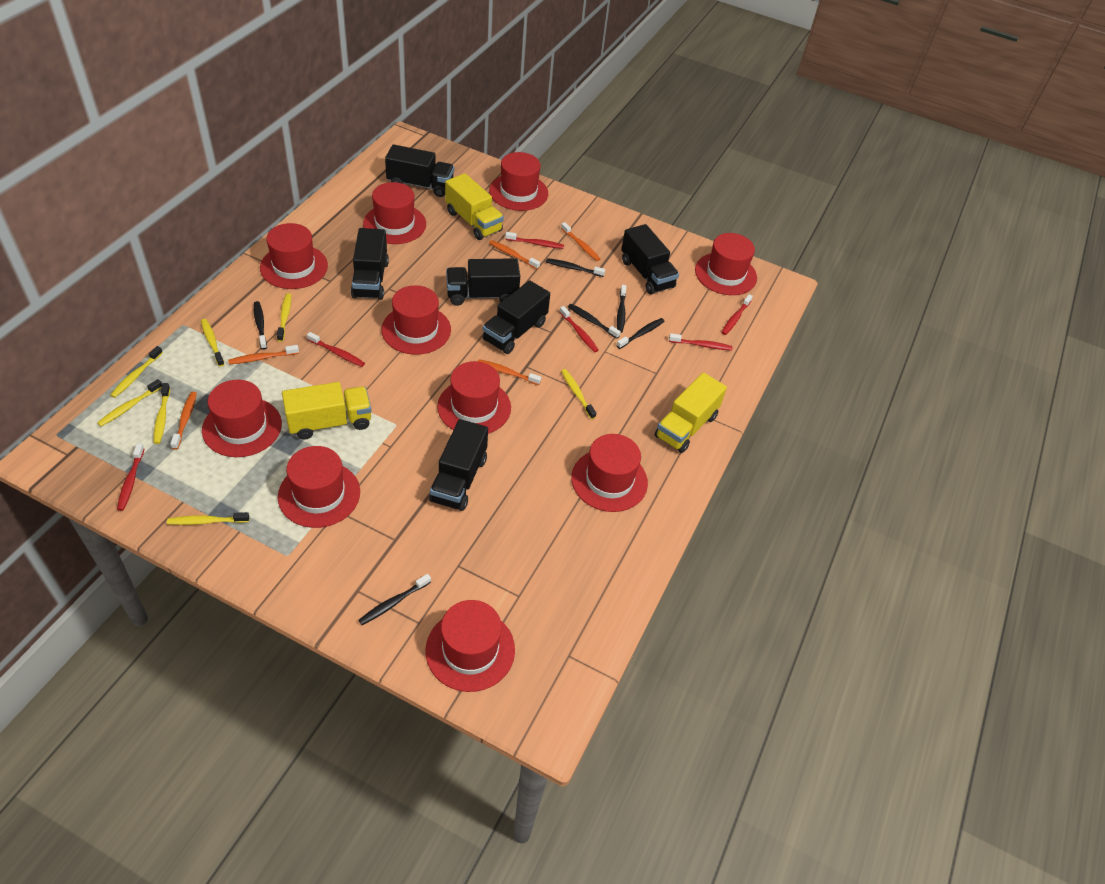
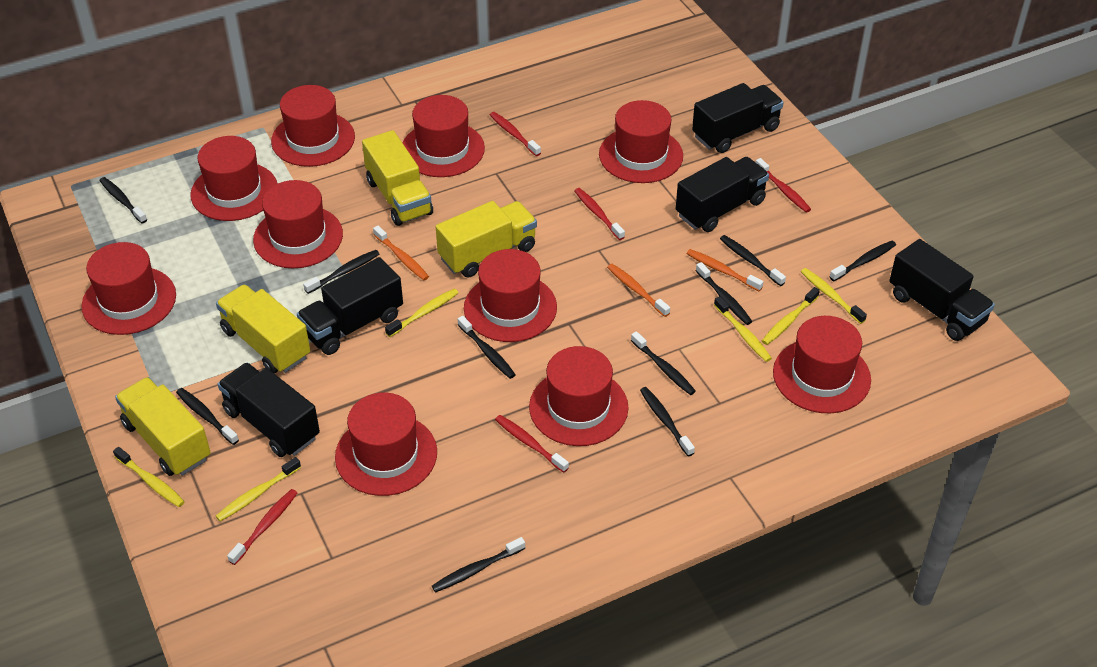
black toothbrush: [254,301,267,350] [358,574,431,625] [546,258,605,277] [568,304,621,339] [616,318,665,349] [617,285,626,333] = 6 -> [100,177,147,224] [176,388,239,445] [303,250,379,294] [432,537,525,593] [458,316,516,379] [631,331,696,395] [640,387,695,456] [696,262,753,325] [720,235,786,286] [830,241,896,281] = 10
black truck: [351,228,389,300] [385,144,454,197] [429,419,488,511] [446,258,520,306] [483,280,550,354] [621,224,679,295] = 6 -> [218,363,320,457] [297,257,403,355] [676,157,769,232] [692,83,784,153] [889,239,995,341] = 5
orange toothbrush: [170,392,197,450] [228,345,299,365] [478,359,541,385] [489,240,540,269] [561,222,600,261] = 5 -> [373,225,429,280] [607,264,670,317] [687,249,764,291] = 3
red toothbrush: [117,444,144,511] [307,332,365,367] [505,232,564,249] [560,306,599,352] [669,333,733,351] [721,294,753,335] = 6 -> [227,489,297,565] [490,112,541,156] [495,415,569,473] [574,188,625,240] [756,158,811,213] = 5
yellow toothbrush: [97,379,162,427] [110,346,163,398] [154,383,170,444] [167,512,249,525] [201,319,225,367] [277,293,291,342] [561,369,596,419] = 7 -> [113,447,185,507] [216,457,301,521] [385,289,458,337] [714,296,772,362] [762,287,820,345] [801,268,867,324] = 6
yellow truck: [282,382,371,440] [445,173,504,240] [655,372,727,453] = 3 -> [115,377,211,476] [216,284,310,374] [362,130,433,226] [436,201,537,278] = 4

